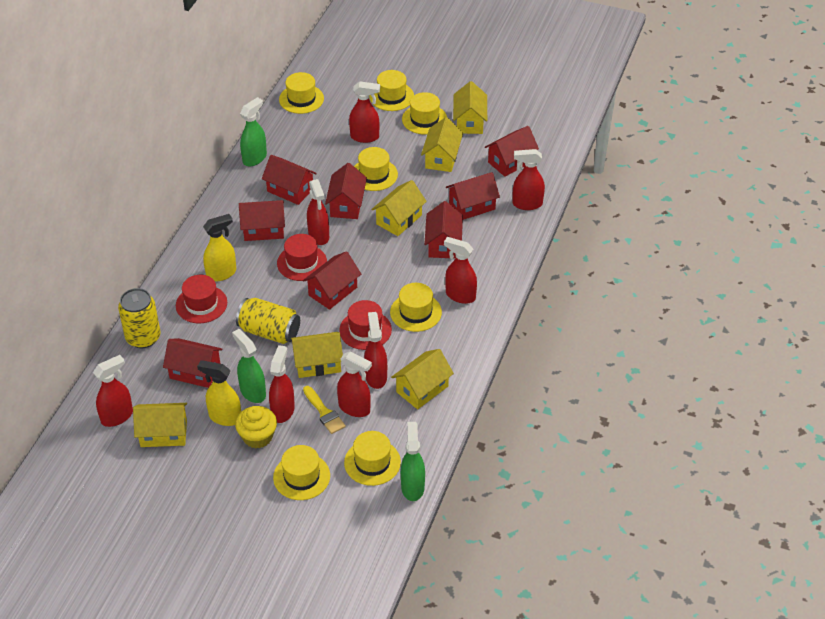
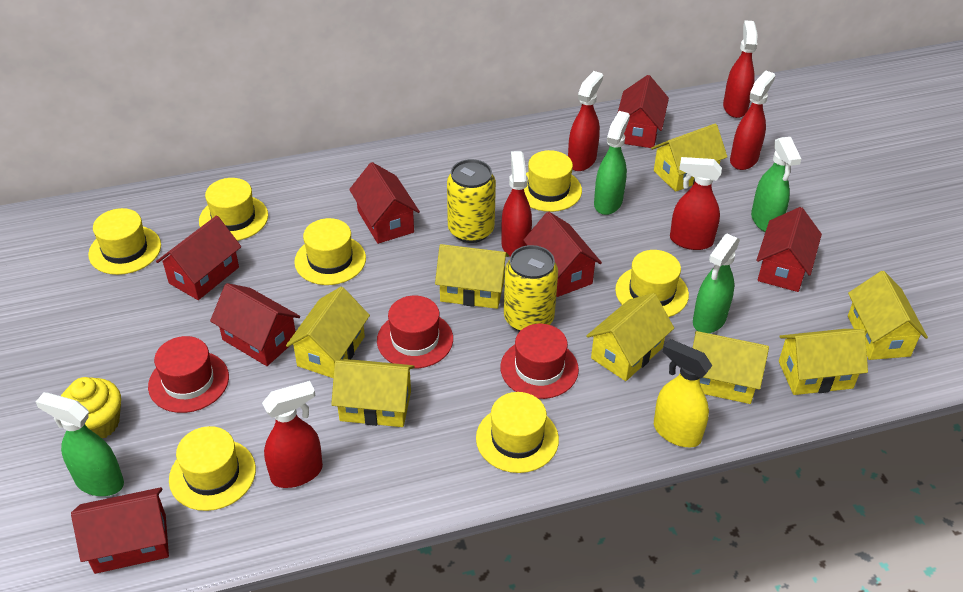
green spray bottle: [232,329,266,403] [240,97,267,166] [401,422,425,501] = 3 -> [36,392,124,496] [594,111,630,215] [693,234,740,333] [751,137,801,232] = 4
red house: [163,338,223,388] [239,200,285,241] [262,155,317,205] [303,251,361,310] [325,163,367,219] [424,201,463,258] [446,172,500,220] [485,126,539,177] = 8 -> [71,487,169,574] [156,216,241,300] [210,283,300,366] [349,162,420,244] [523,212,602,297] [618,75,669,148] [756,207,822,292] = 7
red spray bottle: [93,355,133,427] [269,345,295,423] [307,179,329,245] [337,351,372,417] [349,81,380,143] [364,312,387,389] [444,237,477,304] [512,149,545,210] = 8 -> [262,381,323,488] [501,151,532,256] [568,71,603,171] [670,157,722,250] [723,20,758,118] [730,71,775,170] = 6
yellow brush: [303,386,346,434] = 1 -> none = 0
yellow house: [133,403,187,447] [291,332,343,378] [371,180,427,236] [391,349,454,409] [421,117,463,172] [453,81,487,134] = 6 -> [286,287,370,378] [331,359,415,427] [435,244,509,309] [586,293,674,381] [651,123,727,192] [693,331,769,404] [779,329,868,395] [848,271,928,360] = 8
yellow spray bottle: [197,360,241,426] [203,214,236,282] = 2 -> [654,339,712,447] = 1

